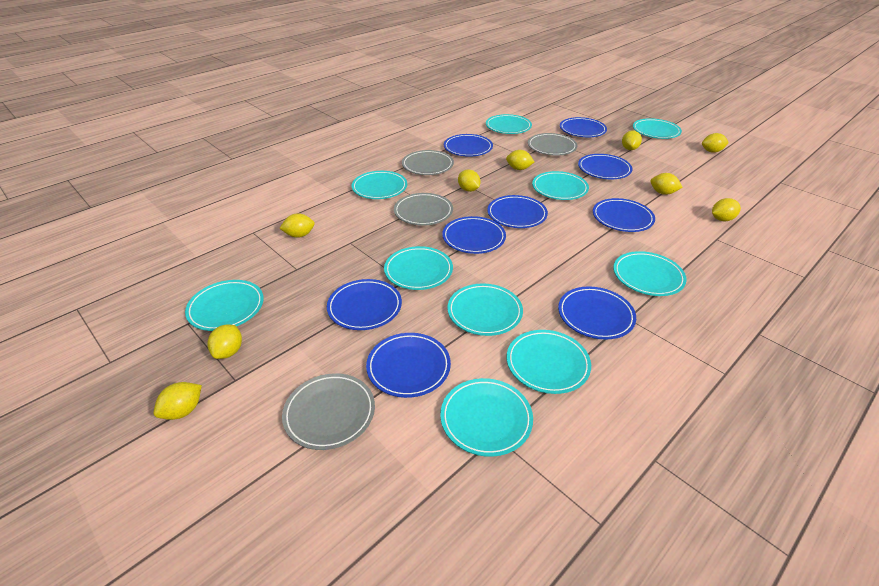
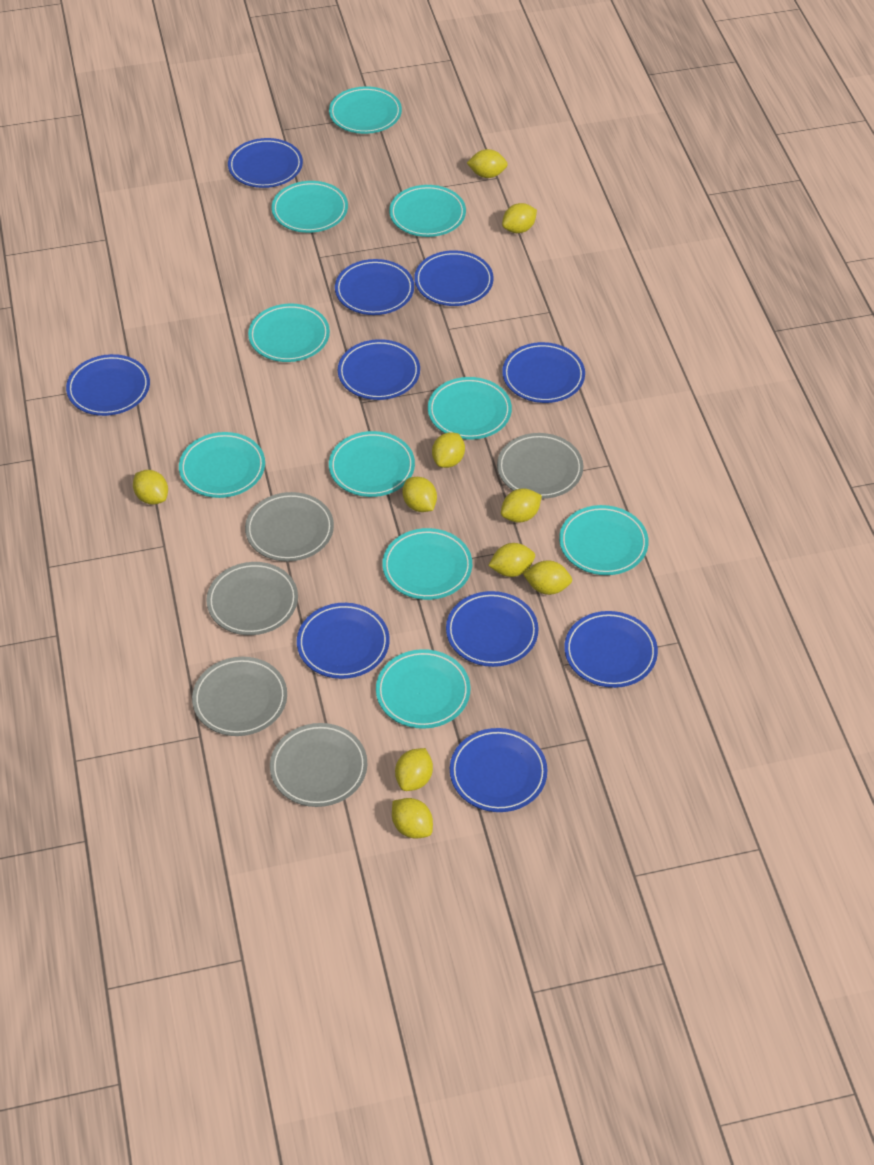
blue plate: [327,279,402,330] [366,333,451,398] [442,216,506,254] [444,134,493,157] [487,195,548,228] [558,286,636,340] [560,117,607,137] [578,154,632,179] [593,198,655,232] = 9 -> [66,354,150,416] [228,138,303,188] [297,603,390,679] [335,259,414,315] [338,339,420,400] [414,250,494,306] [446,591,539,667] [450,728,548,812] [502,342,585,403] [564,611,658,688] = 10
grey plate: [282,373,375,450] [394,193,453,225] [402,150,454,175] [528,133,577,156] = 4 -> [192,657,287,736] [206,562,298,635] [245,492,334,562] [270,723,367,807] [497,433,583,499] = 5
yellow lemon: [153,382,202,420] [207,325,242,359] [279,213,315,238] [458,170,481,192] [506,150,535,170] [622,130,642,150] [650,173,683,195] [702,133,729,153] [712,198,741,221] = 9 -> [133,470,168,504] [392,798,433,839] [395,748,433,791] [402,477,437,512] [432,432,465,468] [467,149,508,178] [488,543,535,577] [501,488,542,523] [502,203,537,233] [523,560,572,595] = 10

